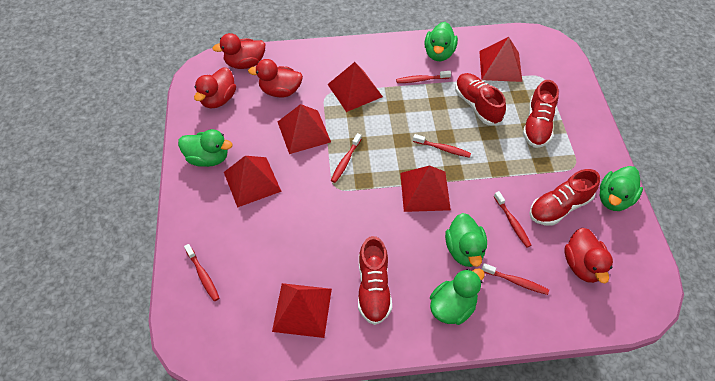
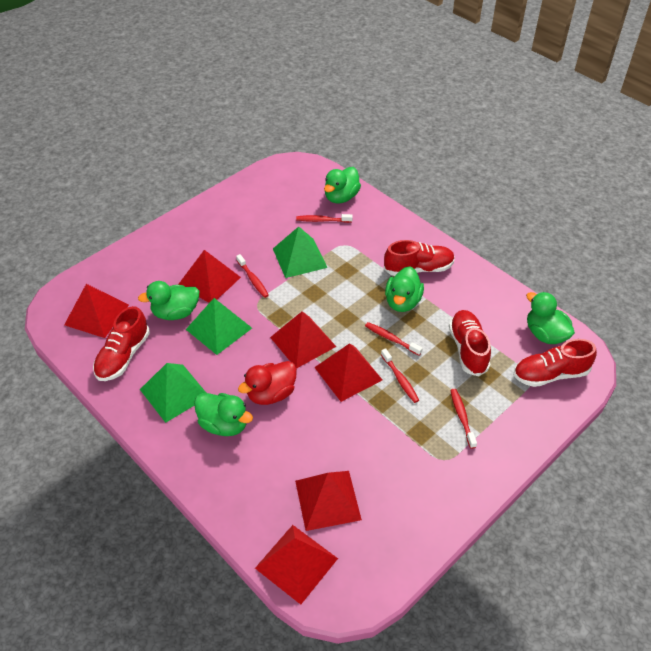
green pyramid: none = 0 -> [140,363,206,423] [186,298,252,355] [273,227,328,278] = 3
red duck: [194,67,236,108] [212,33,265,69] [248,59,303,97] [564,228,613,283] = 4 -> [238,361,297,405] = 1
red toothbrush: [184,244,219,301] [331,133,362,183] [396,71,451,83] [413,134,471,158] [482,263,549,295] [494,191,531,247] = 6 -> [236,254,269,298] [296,214,353,223] [365,322,423,356] [381,348,419,403] [450,389,477,449] = 5

